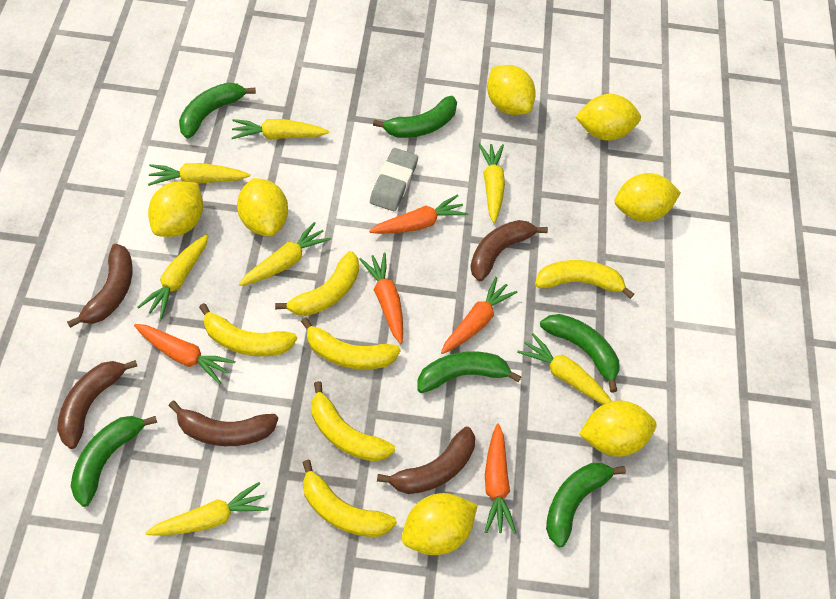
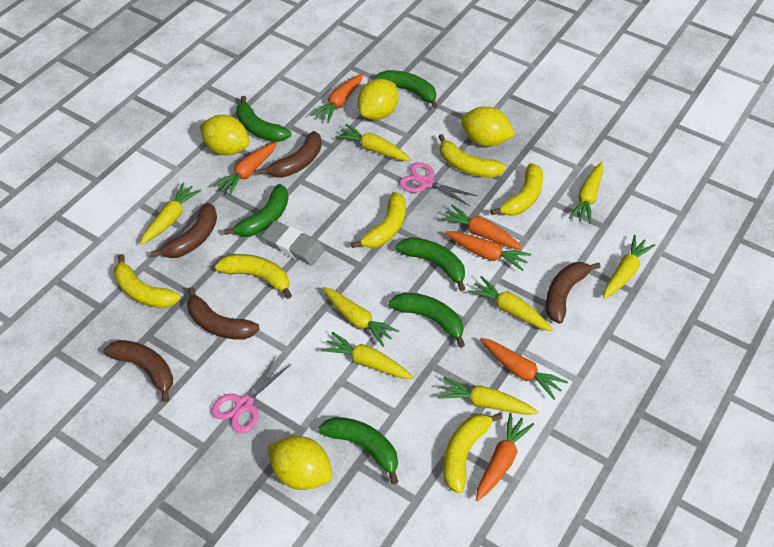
orange carrot: [134,324,235,385] [359,253,403,344] [369,195,468,234] [441,277,518,354] [485,423,516,534] = 5 -> [213,142,277,196] [311,73,364,123] [441,205,523,249] [445,231,531,271] [476,413,534,501] [480,338,568,400] = 6
pink scissors: none = 0 -> [212,356,291,433] [399,162,477,206] = 2
yellow carrot: [138,234,209,319] [145,482,269,536] [148,163,250,186] [231,119,329,140] [239,222,331,286] [479,143,505,223] [517,333,612,405] = 7 -> [140,183,201,245] [321,332,413,379] [322,287,399,347] [336,124,411,161] [438,377,538,415] [468,276,553,331] [569,162,603,224] [603,235,656,299] = 8
yellow lemon: [148,181,203,237] [237,178,288,236] [402,493,478,555] [487,65,536,115] [575,94,641,141] [579,401,657,457] [615,173,681,222] = 7 -> [200,115,249,155] [267,436,332,490] [357,79,399,120] [461,106,515,147] = 4

